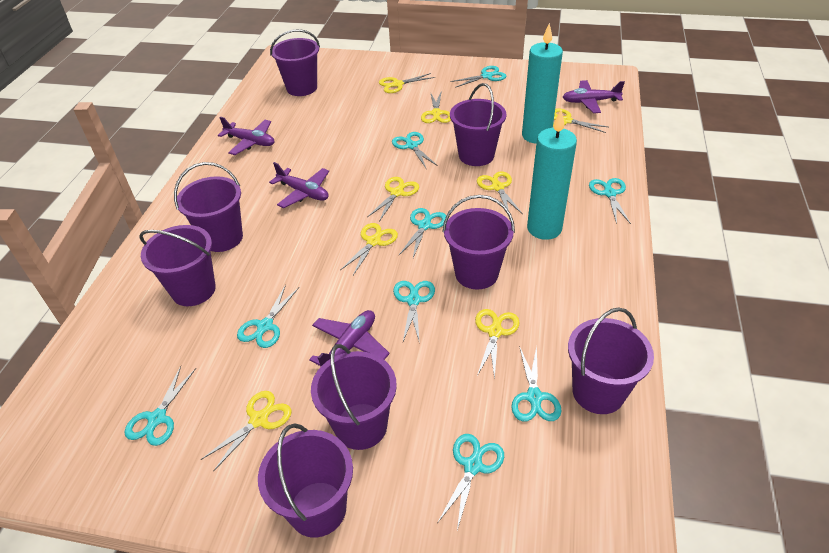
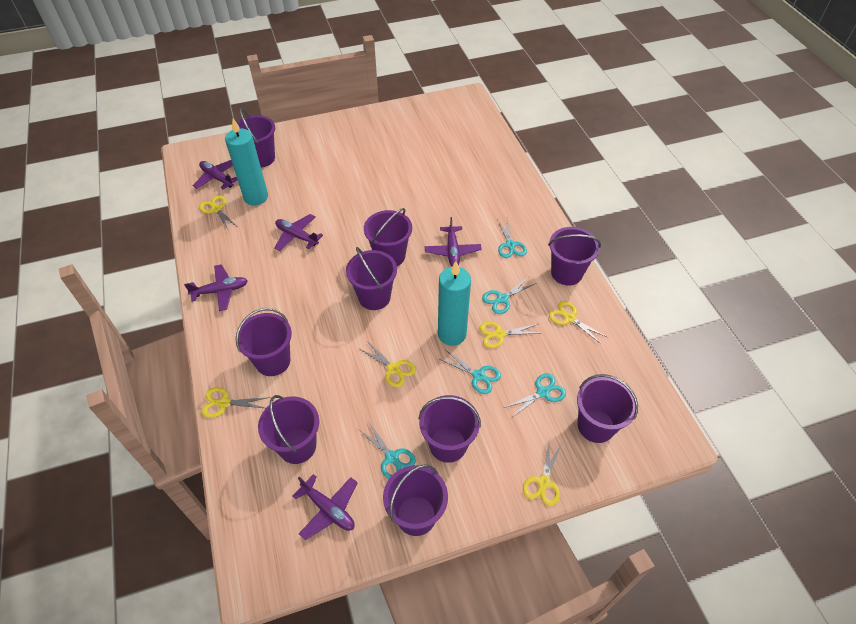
purple bucket: [139,225,216,306] [174,162,243,252] [258,423,353,538] [270,29,320,96] [311,344,397,450] [443,195,515,290] [450,83,506,166] [568,307,654,414] = 8 -> [235,308,292,376] [236,108,275,168] [258,395,319,464] [346,247,397,310] [364,208,412,266] [383,464,448,536] [418,395,481,463] [548,227,601,286] [577,374,638,443] = 9
purple plane: [218,117,274,155] [269,162,329,208] [309,310,390,366] [563,80,625,113] = 4 -> [184,264,248,311] [192,160,237,189] [274,214,323,251] [293,474,358,540] [425,217,482,267] = 5
turquoise scissors: [125,366,196,446] [237,284,299,348] [392,132,438,168] [393,281,435,344] [399,208,446,258] [438,434,504,530] [450,66,507,88] [511,346,562,421] [589,178,631,225] = 9 -> [358,421,416,479] [439,350,501,394] [482,277,537,314] [497,218,527,258] [504,373,566,418] = 5
yellow scissors: [201,391,292,471] [340,223,398,275] [367,177,419,222] [379,73,435,93] [421,92,451,123] [475,309,519,380] [477,171,523,214] [553,108,608,133] = 8 -> [199,195,238,230] [202,387,270,418] [359,341,416,387] [480,322,539,348] [523,443,562,506] [549,301,607,344] = 6

